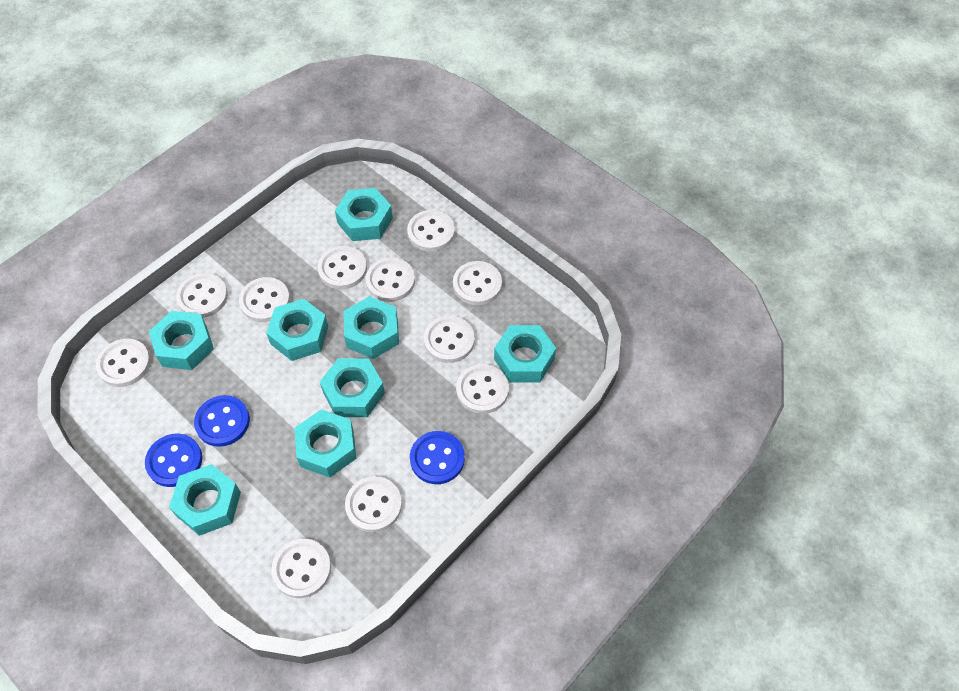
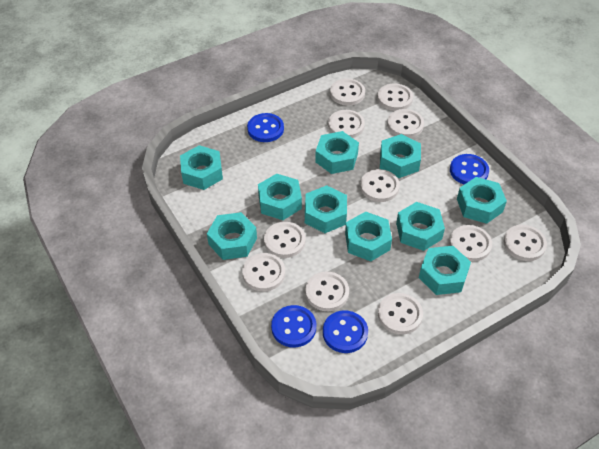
blue button: [145,433,202,487] [194,395,250,447] [410,431,465,484] = 3 -> [247,113,284,142] [271,305,316,348] [323,310,368,353] [450,154,489,184] = 4
turquoise nut: [149,311,214,370] [169,464,241,536] [266,299,329,361] [294,409,356,478] [320,358,385,417] [335,188,393,241] [344,296,399,359] [494,325,556,383] = 8 -> [180,145,223,190] [207,212,257,260] [258,174,302,220] [305,185,347,233] [315,131,359,174] [345,212,392,261] [380,134,421,178] [396,202,445,251] [419,246,471,295] [457,177,507,224] = 10

